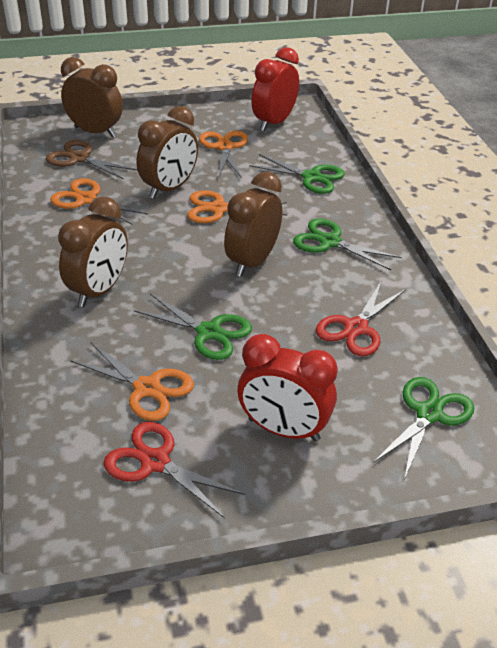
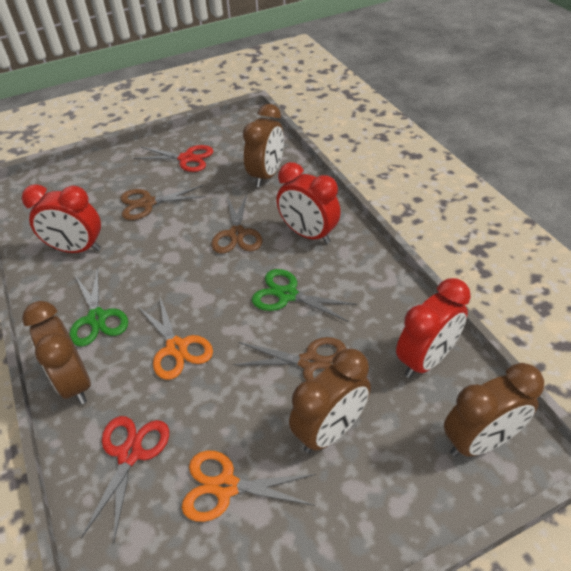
brown scissors: [46,140,137,180] = 1 -> [120,185,206,220] [211,194,262,254] [232,337,346,381] = 3
green scissors: [134,294,252,360] [249,154,345,194] [293,218,401,270] [373,377,474,479] = 4 -> [69,267,128,347] [252,269,357,322] = 2
orange scissors: [50,178,148,225] [70,342,194,421] [188,190,287,223] [199,131,248,178] = 4 -> [137,297,213,380] [182,451,316,522] = 2
red clock: [238,334,338,442] [252,47,299,131] = 2 -> [22,184,101,253] [276,162,341,244] [396,278,471,378] = 3

